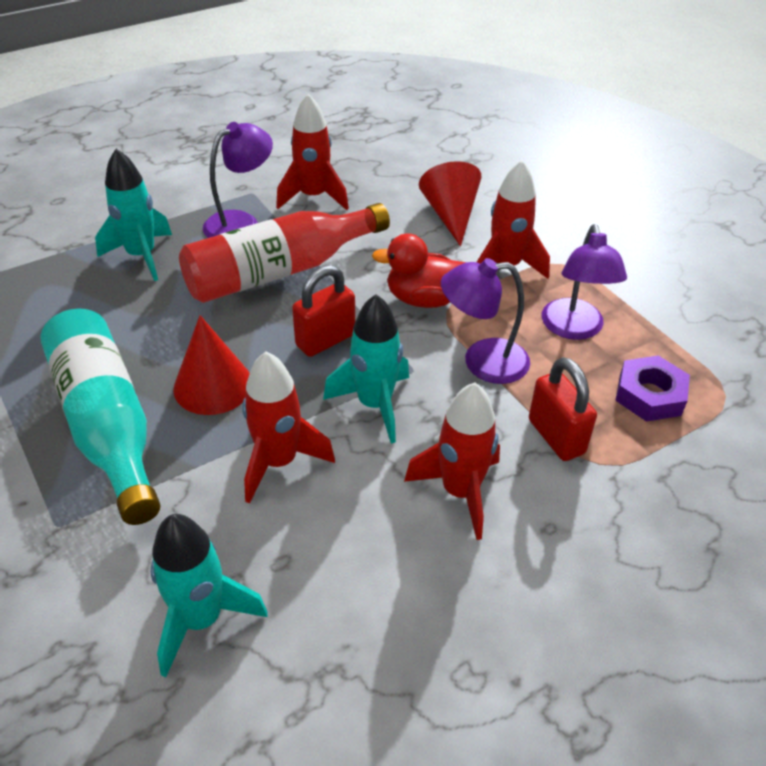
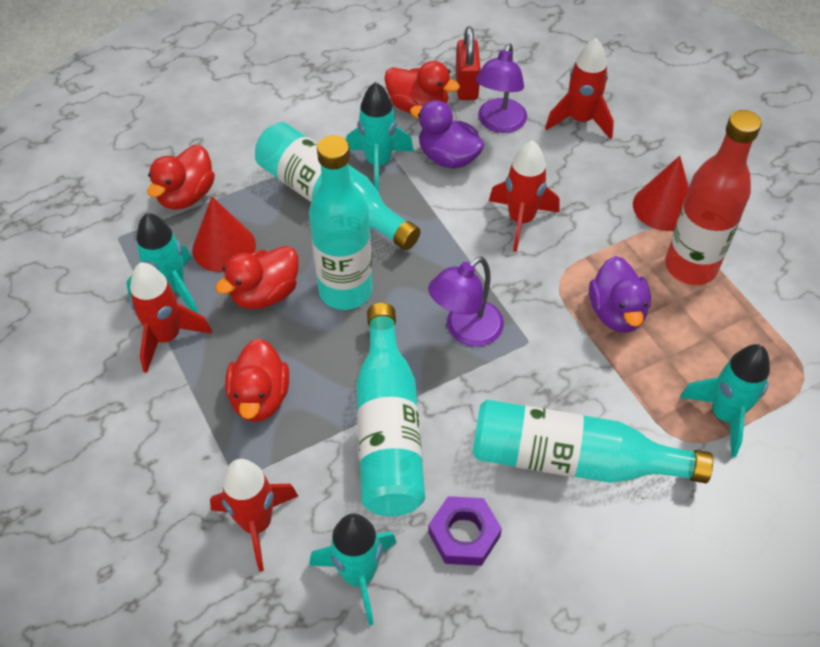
purple duck: none = 0 -> [410,100,484,169] [589,256,651,333] = 2
purple lamp: [203,122,273,238] [441,258,530,384] [542,224,627,340] = 3 -> [428,257,504,347] [476,43,527,133] = 2
red duck: [372,233,466,308] = 1 -> [147,145,215,210] [215,246,298,309] [225,338,289,422] [384,61,460,114] = 4
red padlock: [292,265,355,357] [529,357,597,461] = 2 -> [456,27,481,100] = 1
turquoise bottle: [40,309,160,525] = 1 -> [255,122,421,250] [309,135,373,310] [356,303,425,516] [472,400,713,483] = 4
turquoise rocket: [95,149,172,281] [151,514,268,677] [323,294,409,444] = 3 -> [127,213,199,314] [309,514,397,626] [346,82,414,192] [680,344,770,457] = 4

